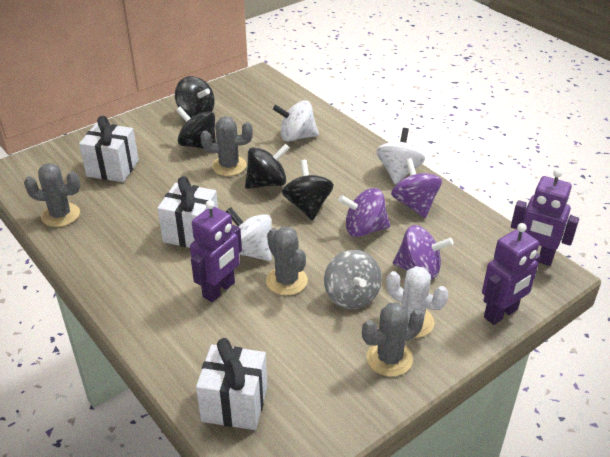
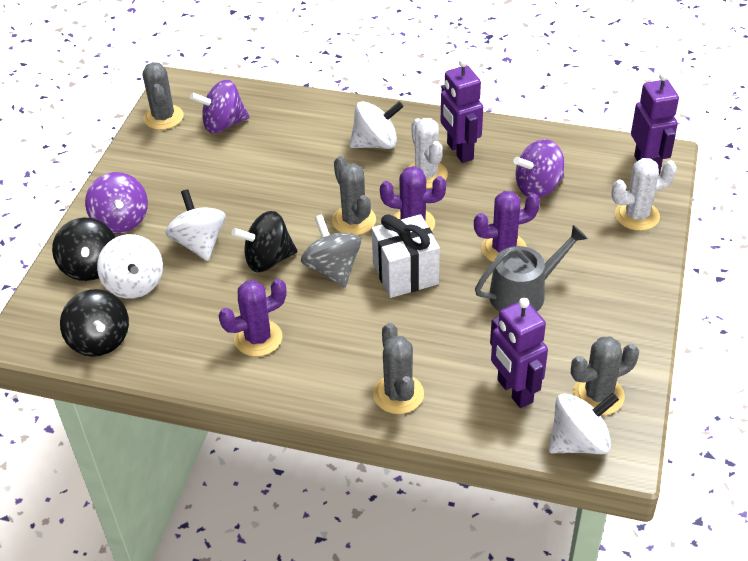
black spinning top: [175,76,215,118] [176,107,216,149] [245,144,290,189] [282,160,334,220] = 4 -> [52,217,115,281] [60,289,129,357] [231,211,297,272] = 3
grey watering can: none = 0 -> [475,225,588,312] = 1
purple cactus: none = 0 -> [219,279,287,357] [380,166,446,231] [474,191,540,262] = 3
white cactus: [386,266,449,338] = 1 -> [408,118,448,188] [611,158,677,231] = 2
white gift: [79,116,139,182] [157,176,218,248] [196,338,268,430] = 3 -> [372,214,440,298] = 1
white spinning top: [226,207,272,261] [273,100,319,142] [376,128,425,184] = 3 -> [97,234,163,299] [165,189,226,261] [349,101,404,149] [549,393,619,454] = 4

